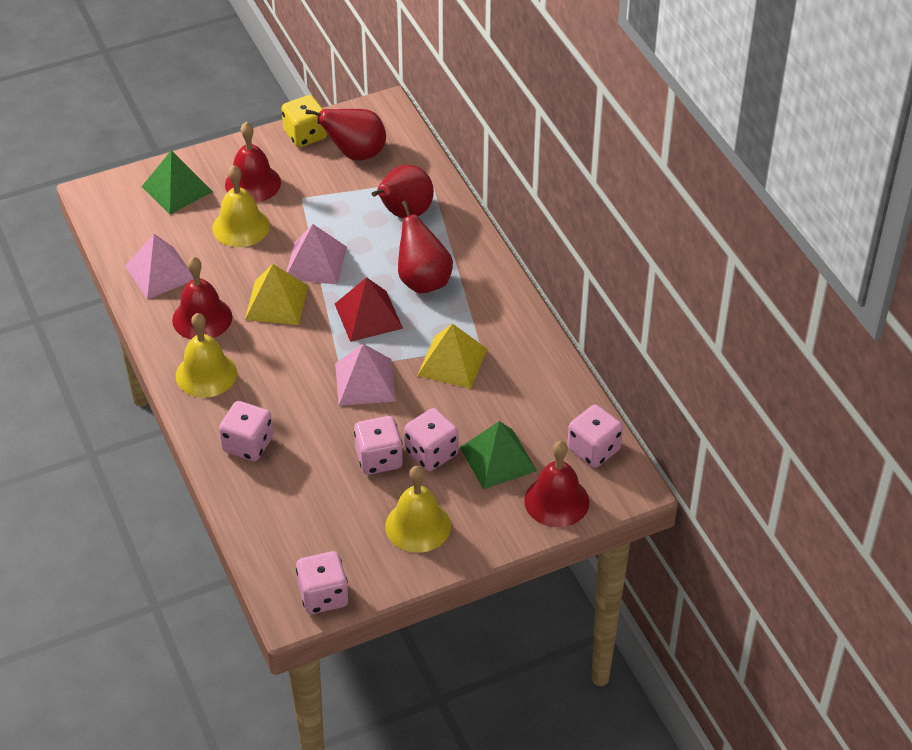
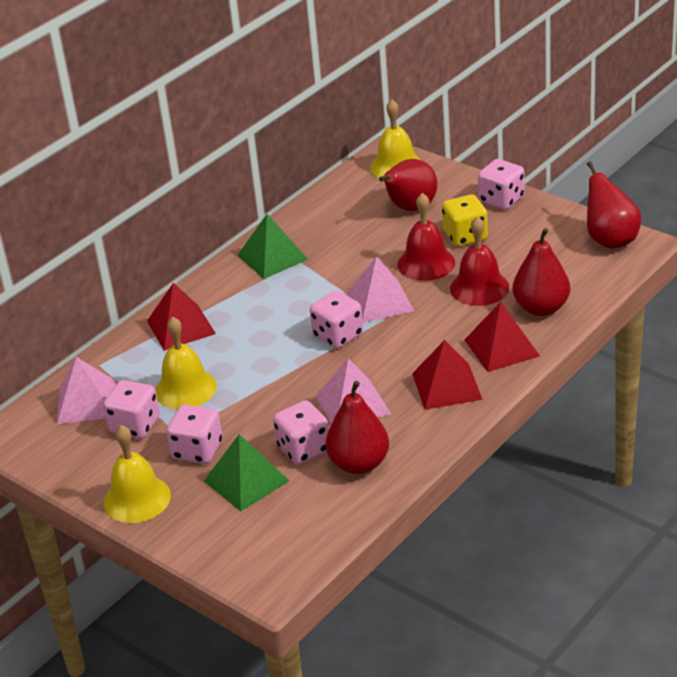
red bell: [172,257,232,339] [225,122,281,203] [524,441,589,527] = 3 -> [398,193,455,281] [450,216,509,306] = 2
red pear: [305,109,386,161] [372,165,434,218] [398,201,453,294] = 3 -> [325,381,389,474] [379,159,437,211] [513,228,570,316] [587,161,641,249] = 4
red pyramid: [335,277,403,342] = 1 -> [147,283,216,351] [412,340,483,410] [464,302,540,372] = 3
yellow pyramid: [245,264,308,325] [417,324,487,389] = 2 -> none = 0

